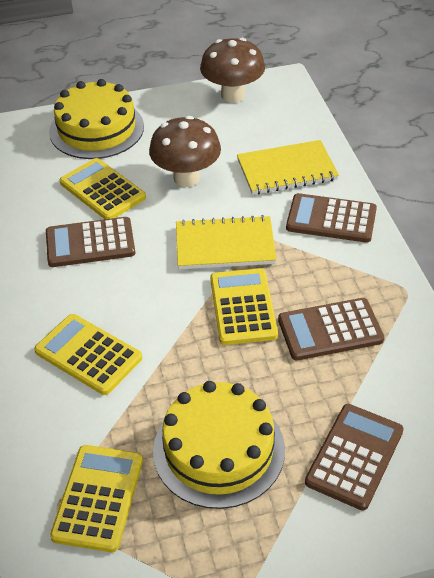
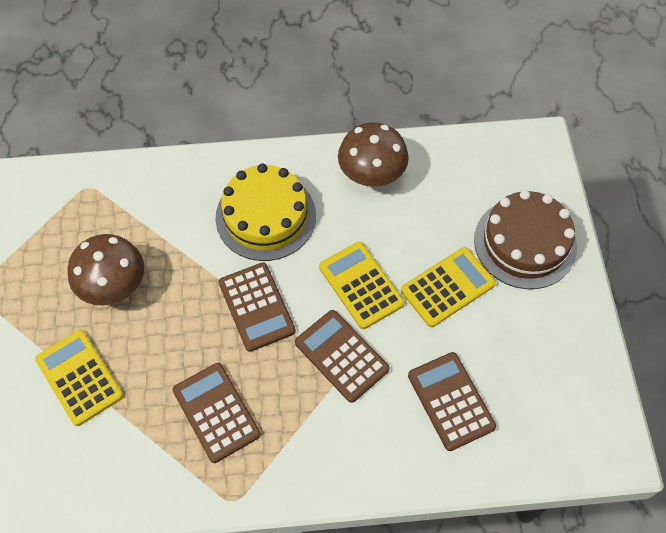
brown cake: none = 0 -> [474,190,577,289] = 1
yellow cake: [49,79,144,159] [153,381,285,509] = 2 -> [215,164,316,261] = 1
yellow calculator: [34,314,142,395] [50,445,143,552] [60,158,146,219] [210,268,278,345] = 4 -> [35,330,123,426] [319,242,404,329] [401,247,496,327] = 3
yellow notebook: [176,215,277,269] [237,140,339,195] = 2 -> none = 0

